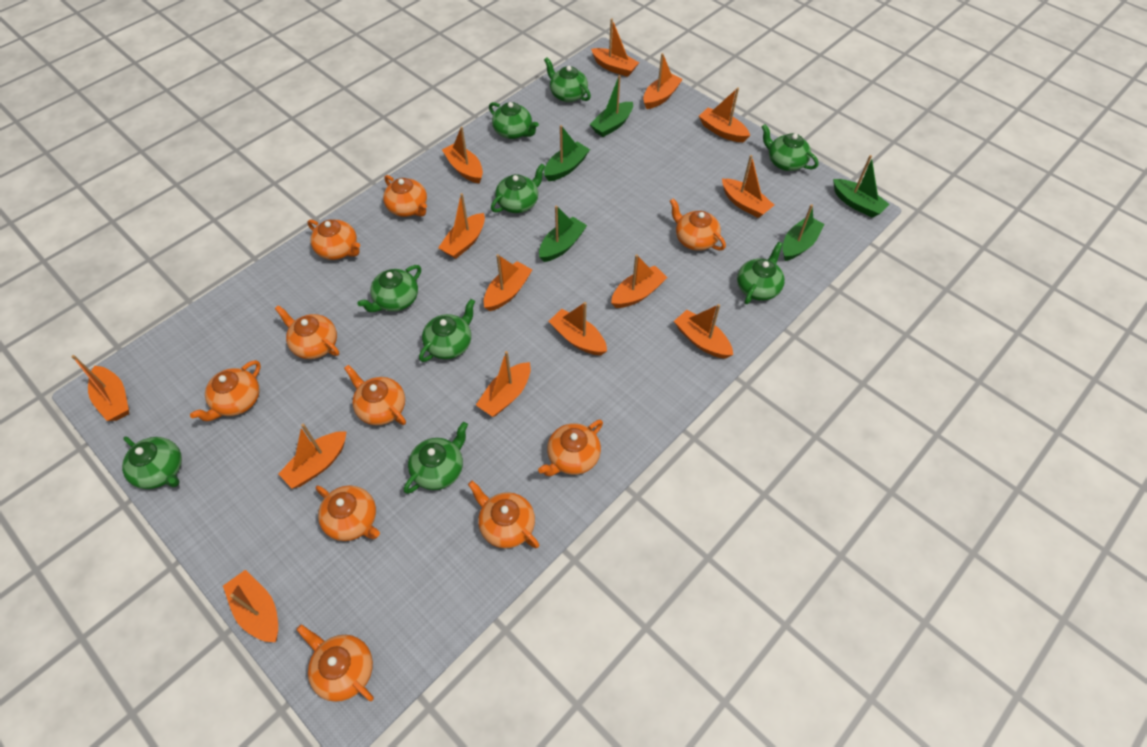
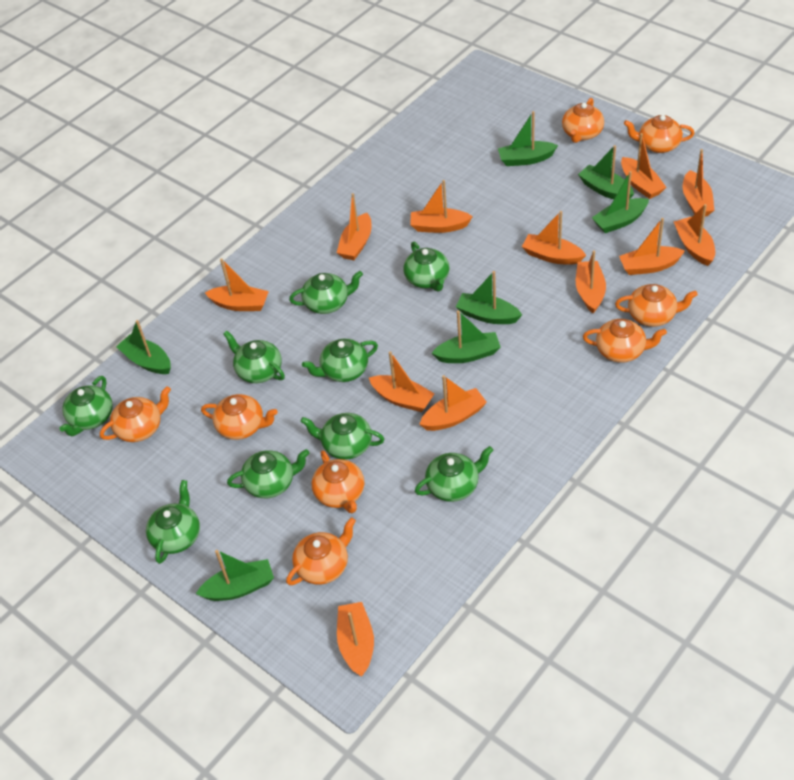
green boat: [539,205,587,262] [544,125,590,181] [590,75,633,137] [783,204,825,261] [833,155,890,218] = 5 -> [116,320,171,374] [196,550,274,601] [432,310,501,363] [456,271,522,324] [498,111,558,166] [578,145,634,199] [592,171,649,233] = 7
orange boat: [72,355,129,421] [223,570,278,642] [278,424,347,488] [438,193,485,259] [442,127,483,184] [476,351,531,417] [484,254,532,311] [549,302,607,355] [591,18,639,77] [611,254,668,308] [643,53,683,109] [674,304,733,359] [699,88,750,142] [722,155,774,218] = 14 -> [205,259,269,311] [337,193,372,260] [337,602,374,677] [369,351,435,412] [410,180,473,233] [419,375,487,431] [522,211,586,265] [576,250,606,313] [619,218,685,275] [621,133,666,199] [674,204,715,266] [683,149,714,216] = 12
orange teapot: [190,360,261,421] [275,305,339,359] [296,624,374,702] [307,220,360,260] [316,485,380,541] [344,365,406,425] [383,175,427,217] [468,481,539,548] [538,420,603,476] [670,198,726,251] = 10 -> [100,386,171,442] [201,394,278,440] [286,517,356,585] [311,450,364,513] [562,98,604,143] [583,319,667,363] [615,284,698,327] [624,115,695,153] = 8

